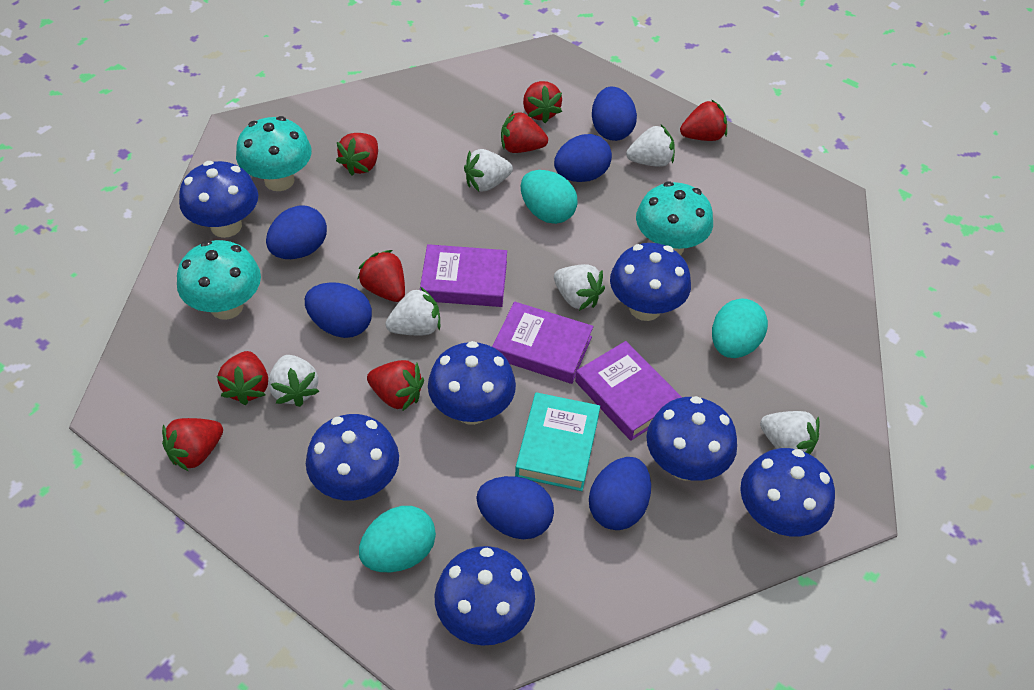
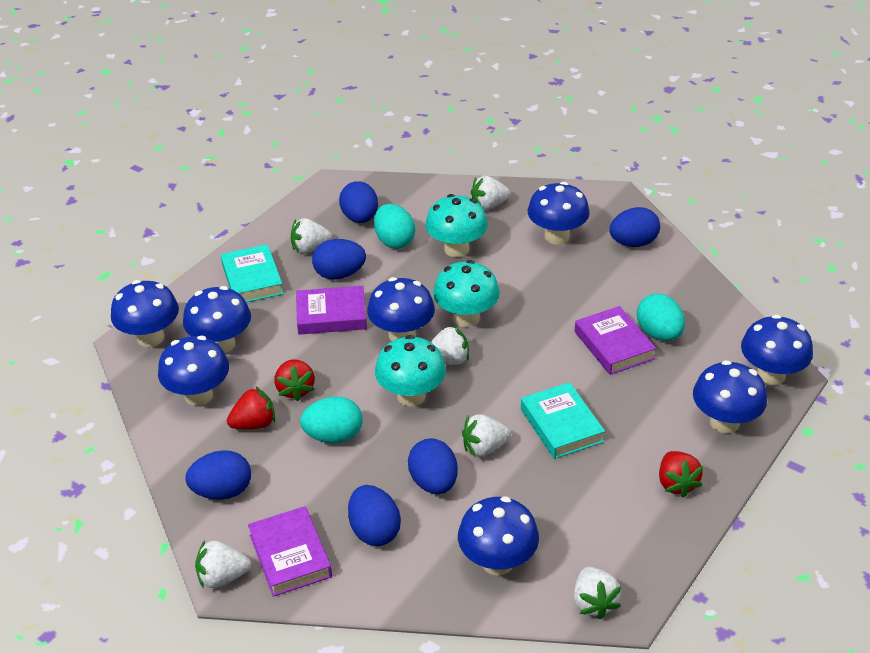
blue mushroom: [179,161,258,238] [306,414,399,500] [428,341,516,425] [435,546,535,646] [610,243,691,321] [646,396,737,481] [740,448,835,536] = 7 -> [111,280,179,347] [158,336,229,406] [183,286,251,353] [367,277,435,341] [458,496,539,575] [528,182,590,245] [693,360,767,433] [741,315,813,385] = 8
red strawberry: [162,418,223,472] [217,351,268,405] [336,133,378,176] [357,250,405,302] [367,360,424,411] [501,111,548,153] [523,81,562,123] [680,99,727,141] = 8 -> [227,386,275,429] [274,359,315,401] [659,451,703,498] = 3
turquoise book: [515,392,600,491] = 1 -> [221,244,284,302] [521,382,605,459] = 2

